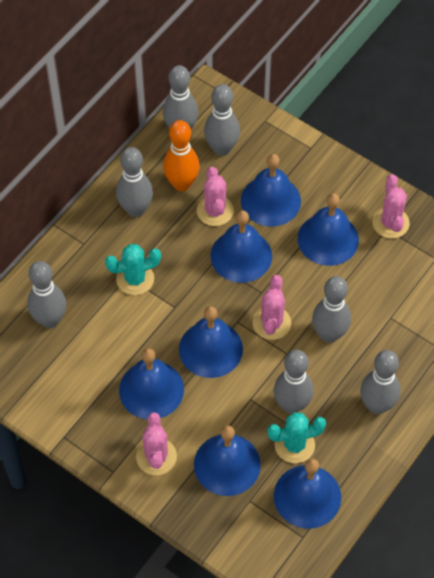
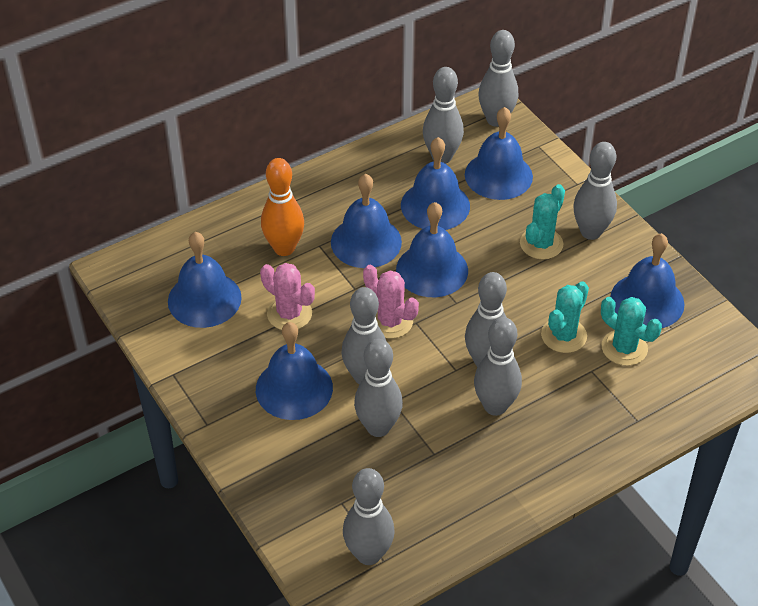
grey bowling pin: [27,261,66,328] [116,147,153,217] [163,65,198,130] [204,84,240,156] [273,350,314,414] [312,276,351,343] [360,350,400,414] = 7 -> [341,287,387,384] [343,468,395,565] [354,339,403,437] [423,67,464,164] [465,272,507,367] [474,317,522,416] [478,30,518,127] [573,142,617,240] = 8
pink cactus: [136,412,177,475] [197,167,234,226] [253,275,291,340] [372,174,410,238] = 4 -> [260,263,315,330] [363,265,419,339] = 2
turquoise cactus: [105,244,161,295] [267,412,326,463] = 2 -> [520,184,565,259] [541,281,589,353] [601,297,662,366] = 3

